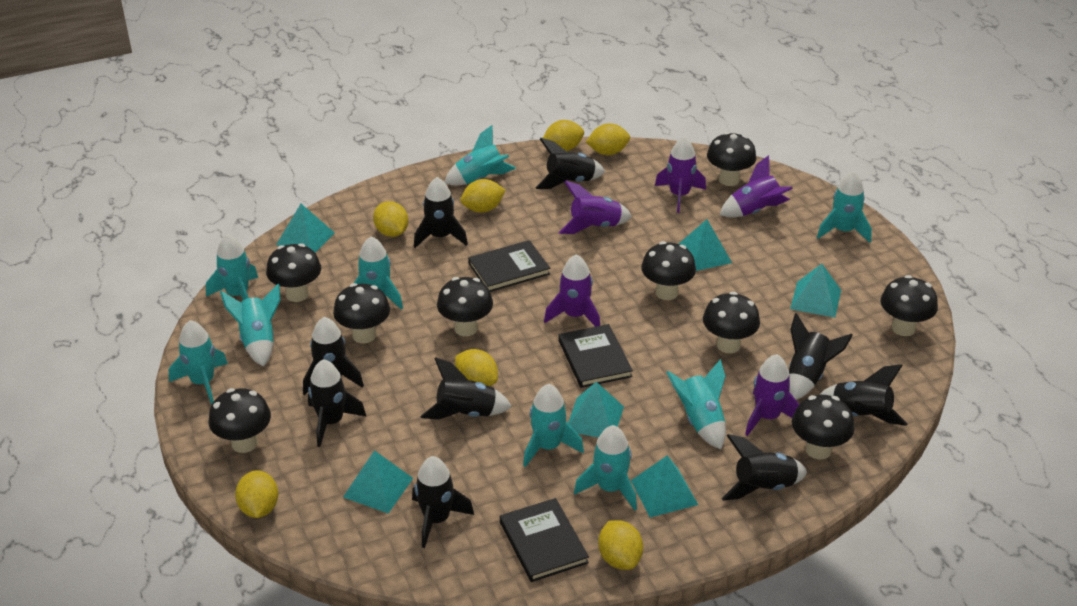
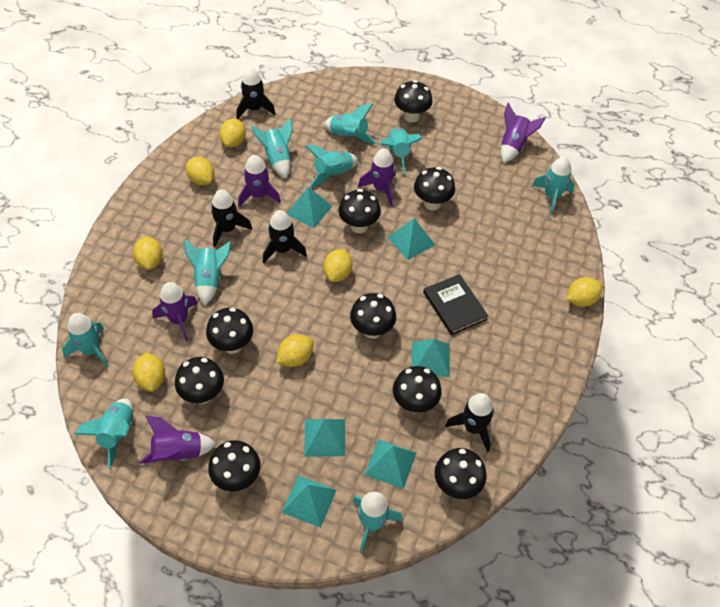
black book: [468,240,550,292] [500,498,589,582] [558,324,633,388] = 3 -> [423,274,488,335] = 1
black rocket: [303,317,364,396] [308,359,367,447] [412,456,474,548] [414,177,468,248] [421,357,512,420] [536,138,605,189] [722,434,807,501] [789,313,853,400] [820,364,908,426] = 9 -> [211,189,252,247] [236,67,276,119] [263,210,307,263] [445,393,494,452] = 4

